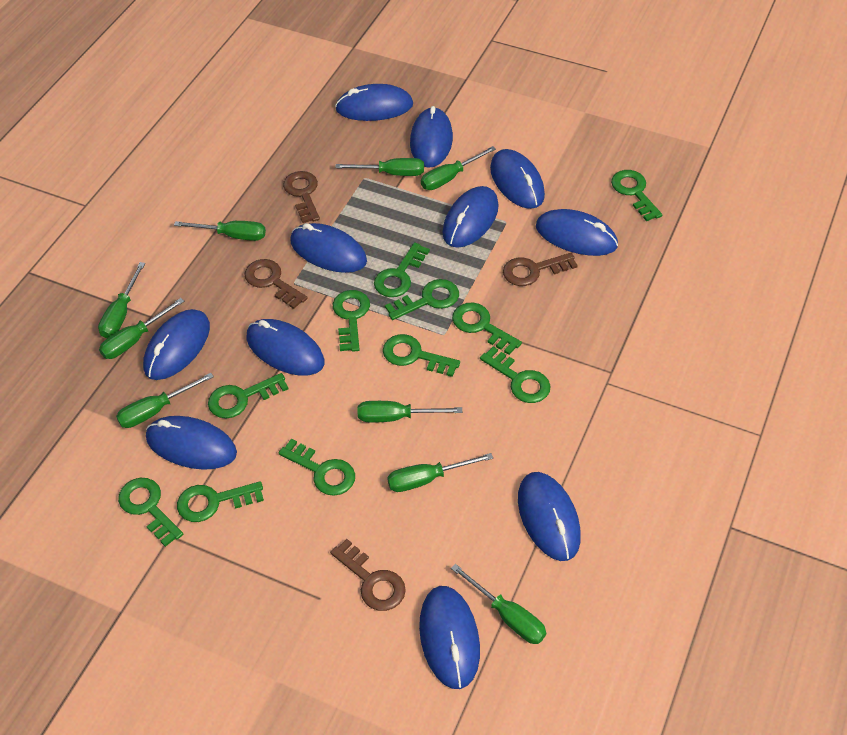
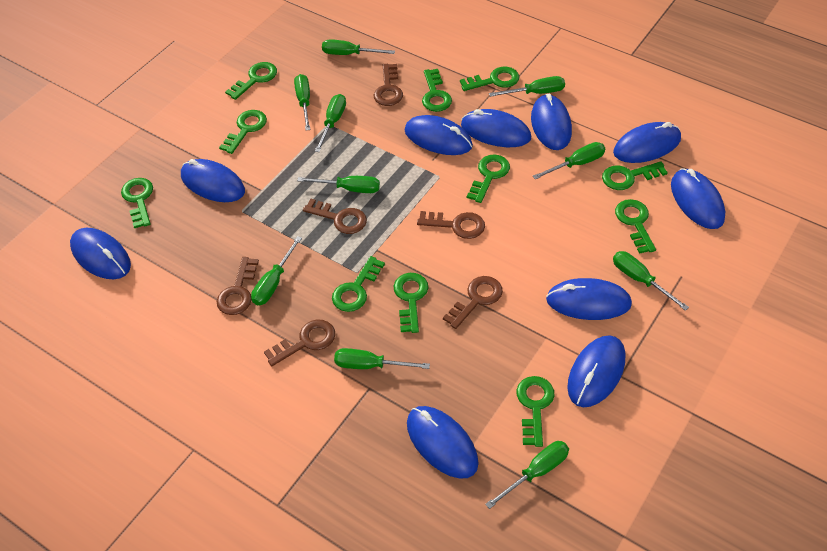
blue mouse: [143,309,210,380] [146,416,237,470] [246,319,324,376] [290,223,367,273] [335,84,413,121] [410,106,453,168] [419,586,480,689] [442,186,499,248] [490,149,545,209] [518,472,581,561] [536,209,618,256] = 11 -> [70,228,131,279] [181,159,245,202] [405,115,473,155] [407,406,479,479] [461,109,531,147] [531,93,572,150] [546,278,632,320] [567,335,625,407] [613,122,681,163] [671,169,725,229] = 10
brown key: [245,259,308,309] [283,171,320,223] [330,539,406,611] [503,253,578,286] = 4 -> [217,257,259,315] [264,320,335,366] [303,199,367,234] [374,64,403,106] [417,211,485,239] [443,276,503,329] = 6
green screwdriver: [98,262,145,338] [99,298,184,359] [116,373,214,428] [174,221,266,241] [335,158,424,176] [358,401,462,423] [387,453,493,492] [421,146,496,190] [451,564,546,644] = 9 -> [251,236,302,305] [294,74,310,131] [297,176,380,193] [315,94,346,152] [322,39,395,55] [334,348,430,369] [485,441,569,509] [489,76,565,97] [533,142,605,179] [613,251,689,311] = 10

